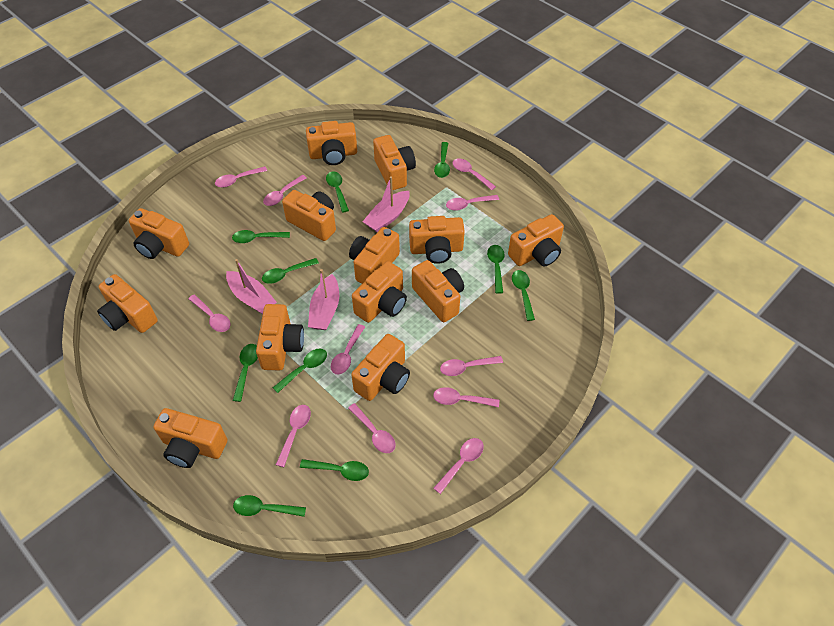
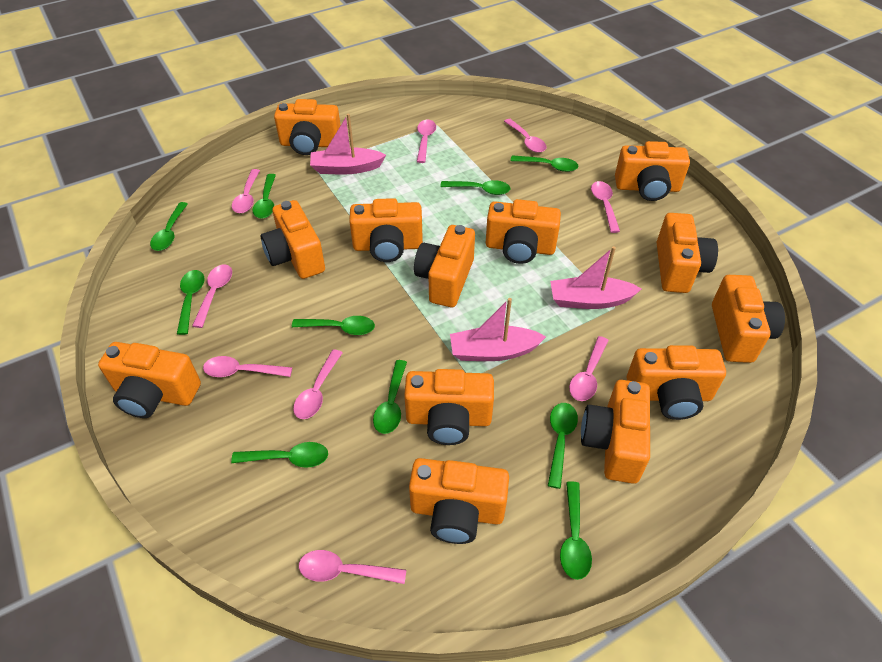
pink spoon: [188,294,231,332] [215,166,267,187] [263,175,307,206] [276,405,311,467] [331,324,365,374] [348,403,396,453] [433,387,499,407] [433,438,484,494] [440,356,503,376] [446,195,499,211] [453,158,496,190] = 11 -> [192,265,232,328] [203,356,292,377] [232,169,260,213] [293,349,343,419] [299,550,406,584] [417,120,436,163] [504,119,547,153] [569,336,609,401] [591,181,620,233] = 9

